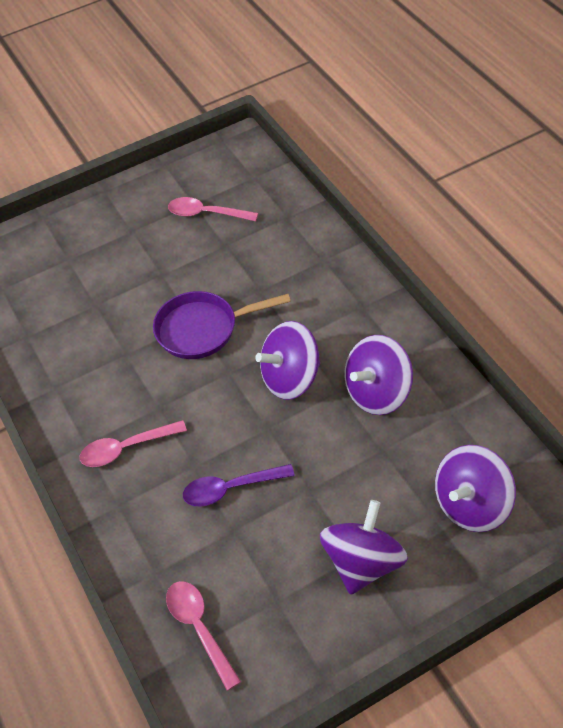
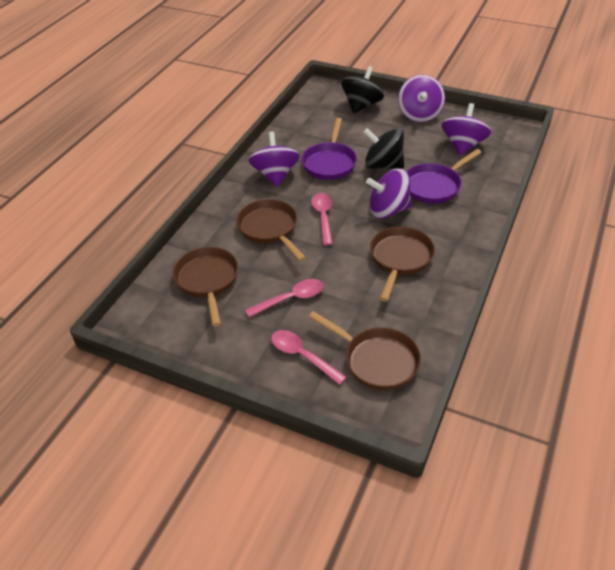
black spinning top: none = 0 -> [341,66,384,114] [364,128,404,169] = 2
brown pan: none = 0 -> [172,247,238,326] [236,199,306,261] [309,311,421,390] [370,226,435,302] = 4
purple pan: [153,291,291,359] = 1 -> [301,118,357,180] [406,149,482,204] = 2
purple spoon: [183,464,295,506] = 1 -> none = 0

